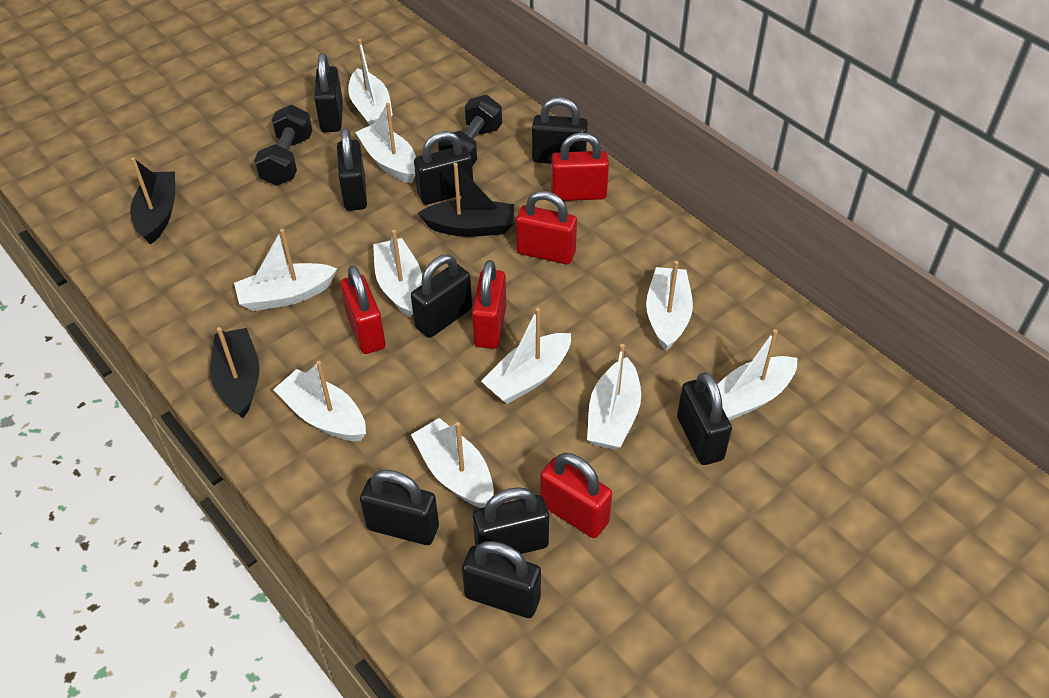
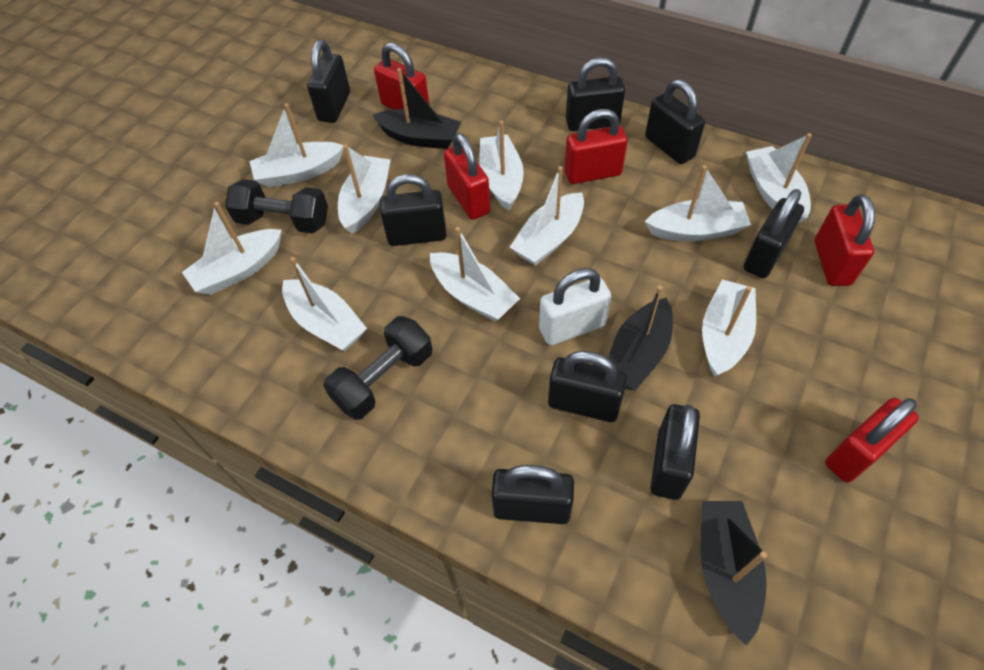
black padlock: [314,53,343,132] [337,128,367,211] [360,470,439,545] [411,254,472,338] [414,131,473,205] [462,541,541,618] [473,487,549,554] [532,97,588,164] [677,372,732,465] = 9 -> [307,40,350,123] [380,174,447,246] [492,465,574,524] [548,351,627,422] [566,57,625,131] [645,79,705,164] [650,404,700,500] [744,189,804,278] = 8
white padlock: none = 0 -> [539,268,611,345] = 1

